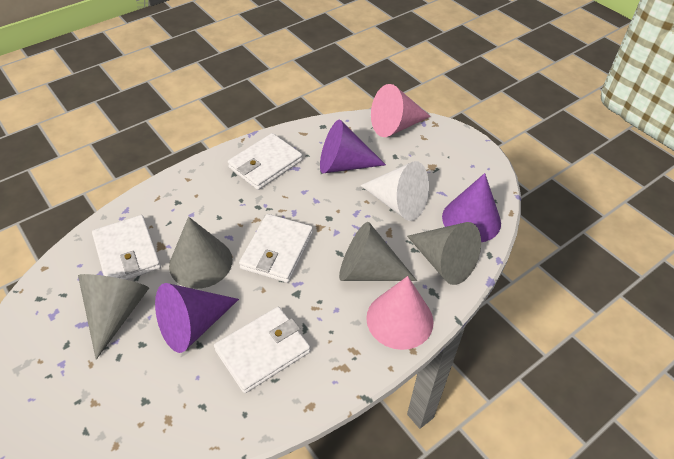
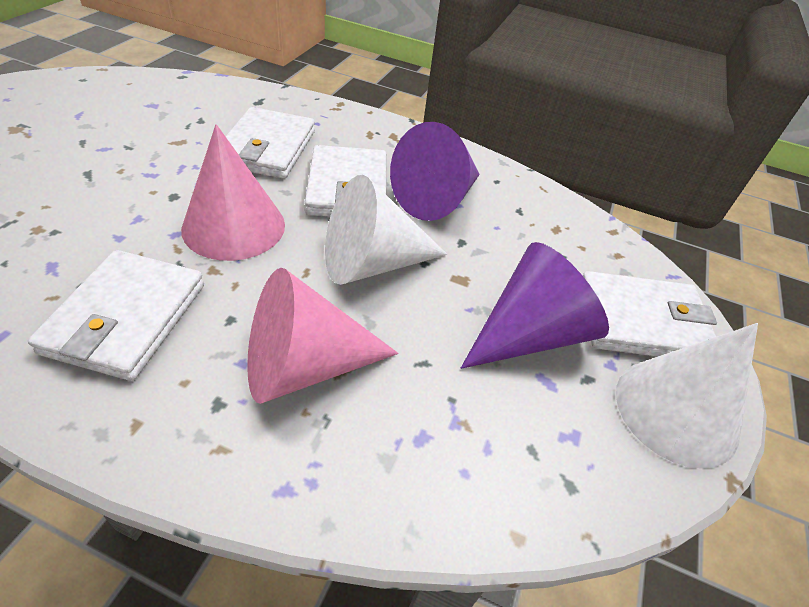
grey cone: [78,274,149,360] [169,217,232,289] [339,222,417,281] [407,222,481,285] = 4 -> none = 0
purple cone: [155,283,239,353] [320,120,386,173] [442,173,501,242] = 3 -> [390,122,480,221] [461,242,609,369] = 2
white cone: [360,161,429,221] = 1 -> [325,175,447,285] [616,323,758,469] = 2

